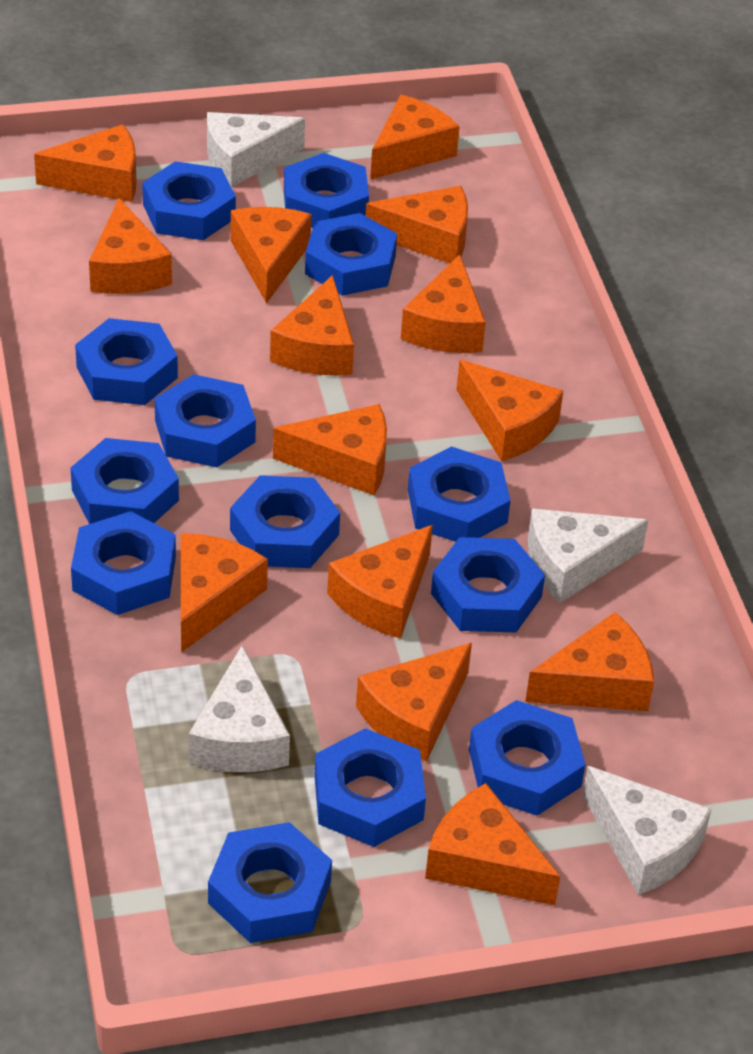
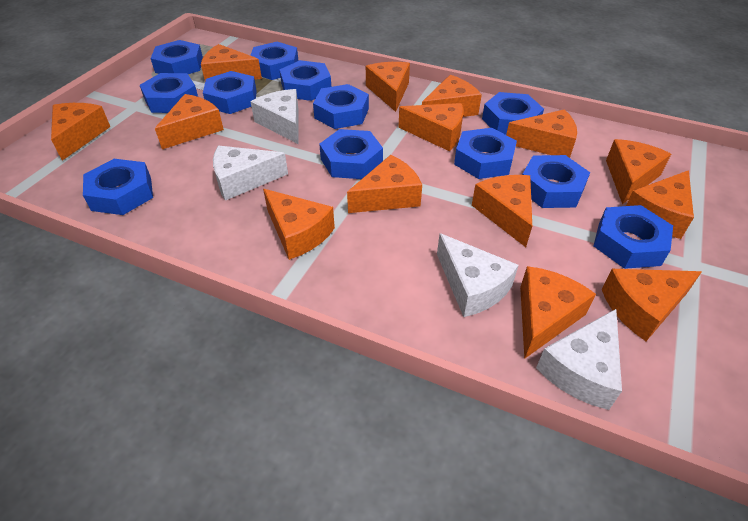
blue nut: [70,438,179,524] [71,511,176,615] [75,318,178,405] [142,161,236,240] [154,374,256,467] [208,822,332,943] [230,475,340,568] [284,153,369,228] [305,213,397,296] [314,728,426,847] [408,446,511,542] [431,537,545,633] [469,700,586,816] = 13 -> [83,159,153,215] [140,73,198,113] [150,40,203,74] [203,71,257,114] [250,42,298,80] [279,60,331,101] [313,84,369,129] [319,129,383,179] [454,128,517,179] [482,92,544,135] [522,155,590,208] [594,205,673,269] = 12

